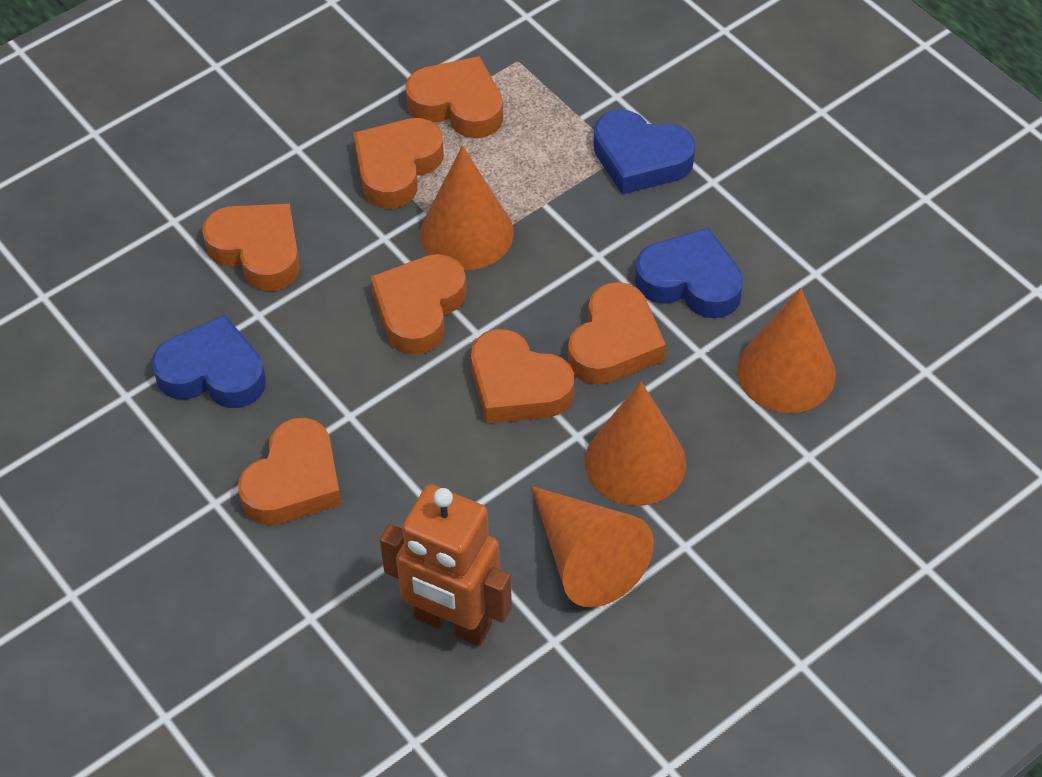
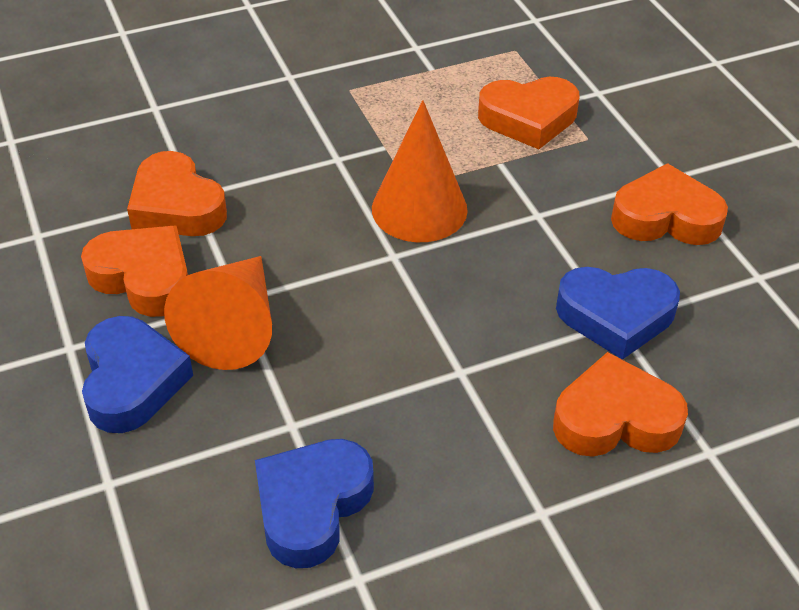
orange cone: [420,145,514,270] [531,486,654,607] [585,381,686,506] [737,288,836,413] = 4 -> [164,256,272,370] [372,100,468,242] = 2
orange heart: [202,204,300,291] [238,418,341,525] [354,118,444,209] [371,254,467,355] [406,56,503,139] [471,329,574,424] [568,282,666,385] = 7 -> [81,226,188,317] [127,151,227,236] [478,77,580,149] [553,352,688,457] [611,163,728,245] = 5
orange robot: [380,484,512,646] = 1 -> none = 0

